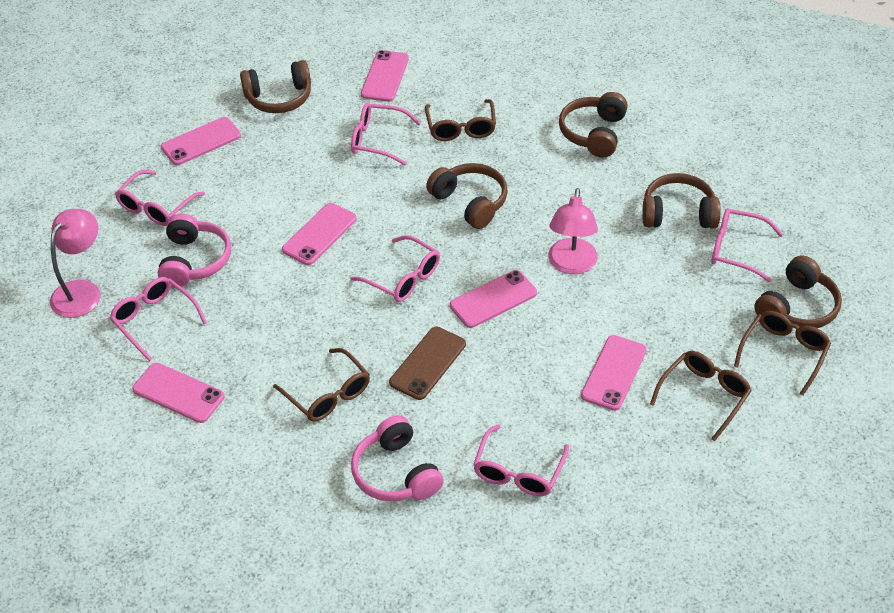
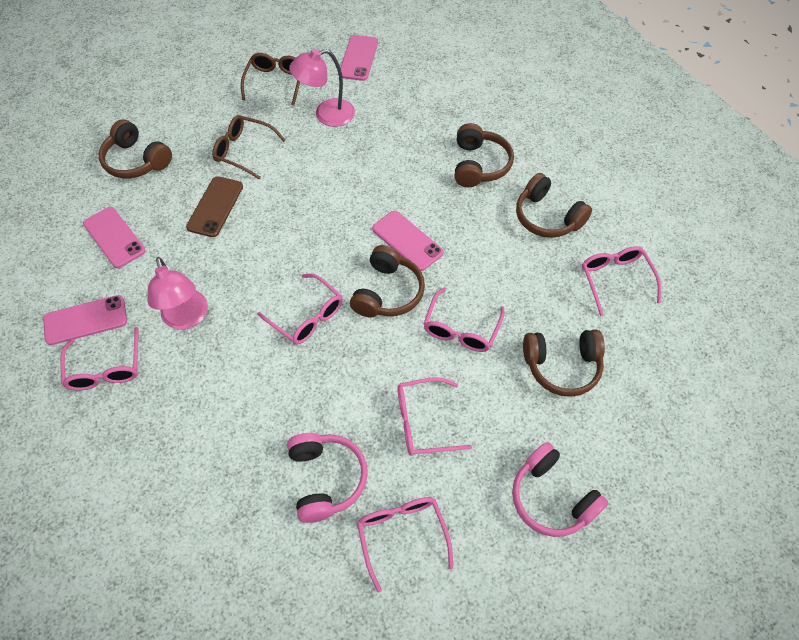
brown glasses: [273,348,370,421] [425,99,496,141] [650,351,752,441] [734,310,831,395] = 4 -> [212,115,285,180] [241,53,300,106] = 2
pink phone: [132,363,224,423] [161,117,241,165] [282,203,357,265] [361,50,409,102] [450,270,537,328] [581,335,647,411] = 6 -> [43,295,127,345] [83,207,146,268] [340,35,378,81] [372,211,443,271] = 4

